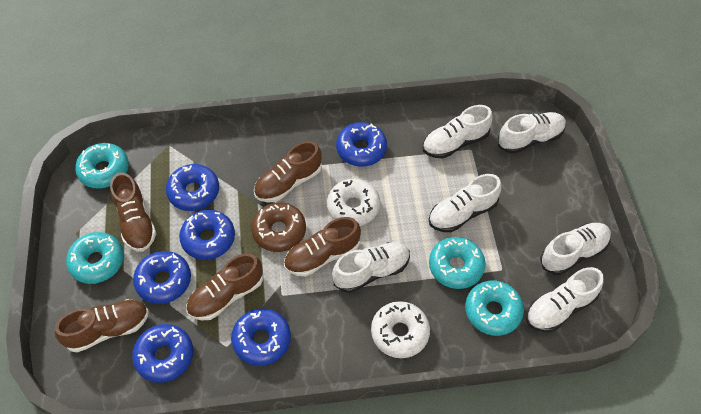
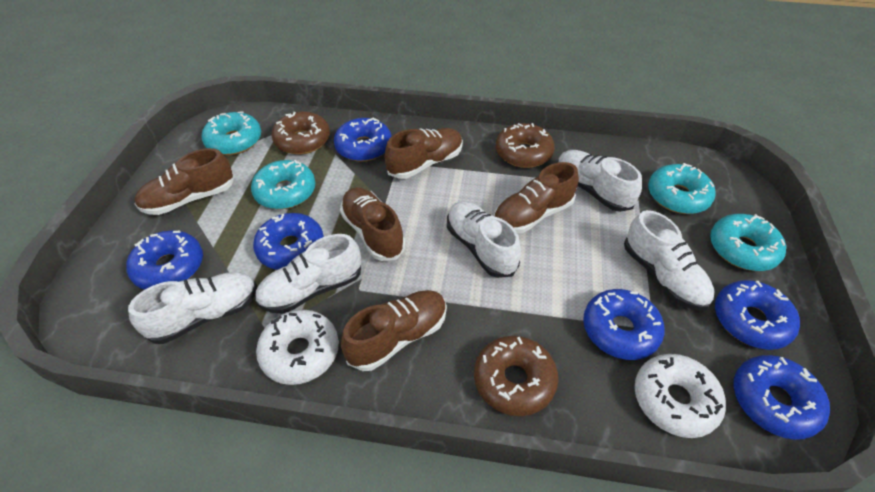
brown donut: [251,202,306,252] = 1 -> [272,111,330,155] [474,336,558,416] [496,123,555,168] = 3
white shoe: [332,242,410,293] [423,105,493,158] [429,174,501,232] [498,112,566,154] [526,267,604,332] [540,223,611,275] = 6 -> [128,272,257,344] [255,234,361,314] [447,201,521,278] [557,150,642,212] [624,210,714,310] = 5

